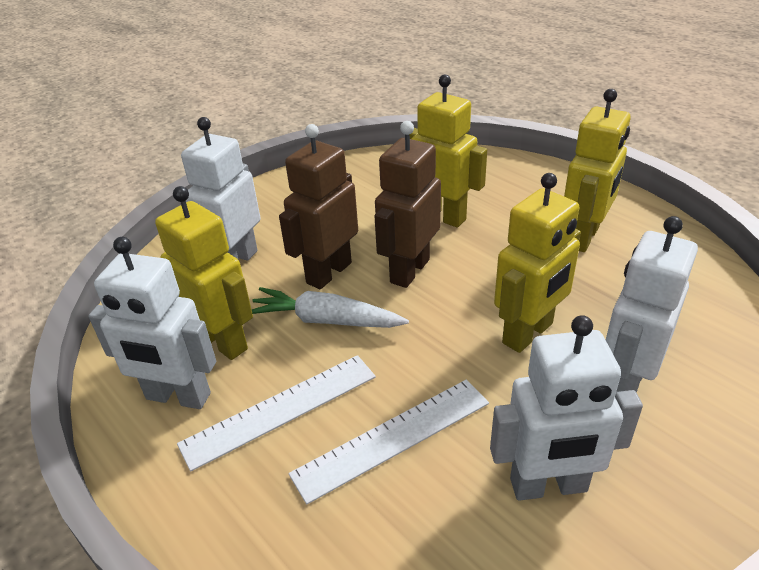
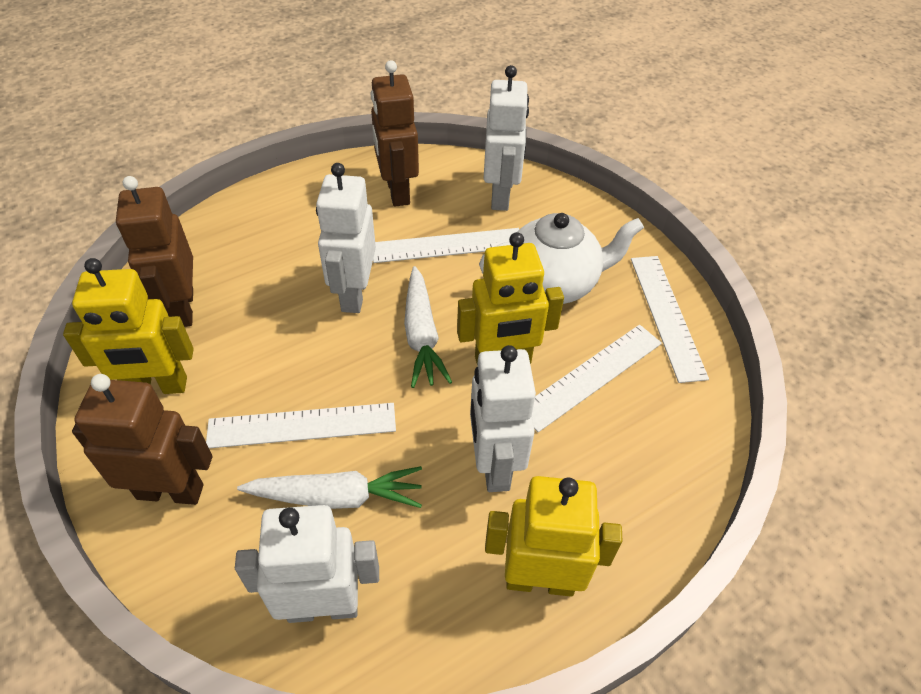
brown robot: [279,124,358,289] [374,121,441,288] = 2 -> [72,374,212,505] [116,176,193,327] [371,60,419,207] = 3
white carrot: [252,287,409,328] = 1 -> [237,466,422,509] [404,266,452,388] = 2
white ruler: [177,355,376,472] [289,380,489,504] = 2 -> [206,403,396,448] [373,228,519,263] [532,325,662,432] [631,256,709,383] = 4
white teapot: none = 0 -> [479,213,644,304] = 1
yellow robot: [155,186,253,360] [410,75,487,228] [494,173,581,353] [564,89,631,252] = 4 -> [63,258,194,394] [457,232,564,365] [485,476,622,596] = 3

